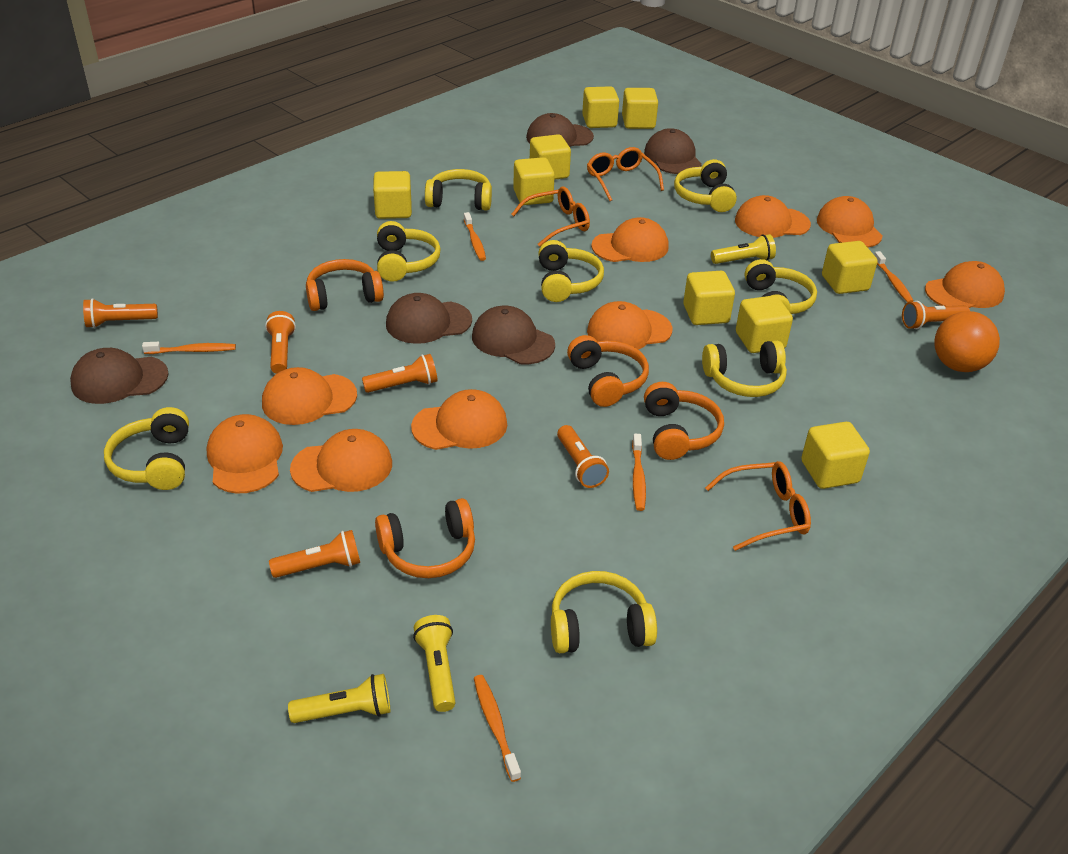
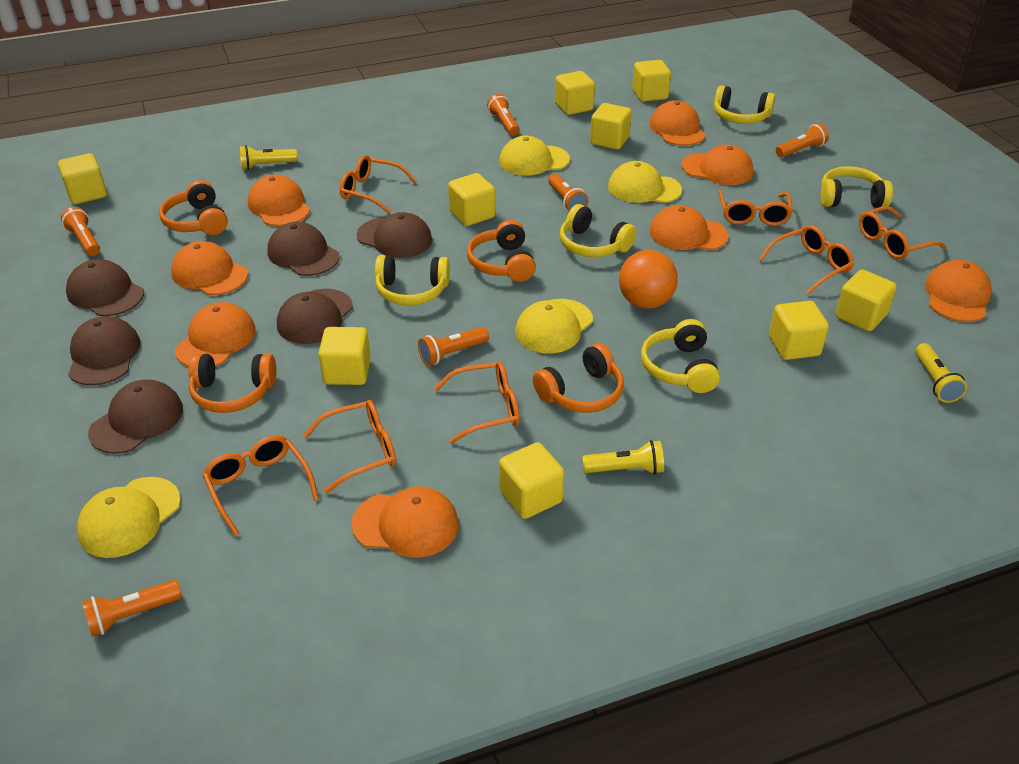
brown cap: [70,348,168,404] [386,293,472,344] [472,305,555,364] [526,113,594,147] [644,128,702,174] = 5 -> [66,259,144,316] [68,316,141,386] [88,379,183,454] [267,222,340,276] [277,289,353,344] [357,212,432,258] = 6
orange cap: [207,414,283,494] [262,367,357,425] [290,429,392,492] [411,389,507,450] [587,301,673,350] [591,217,669,262] [735,195,811,238] [817,196,883,248] [925,261,1005,308] = 9 -> [171,241,248,295] [175,302,256,367] [248,175,310,226] [351,487,459,558] [649,100,706,146] [650,205,729,250] [681,145,753,185] [925,260,992,322] = 8
orange glasses: [511,187,590,247] [587,147,664,201] [705,461,811,551] = 3 -> [203,435,319,536] [303,400,396,493] [340,155,416,213] [434,361,520,444] [718,190,793,226] [759,225,854,295] [859,206,946,259] = 7
orange toothbrush: [142,342,236,354] [464,212,486,261] [474,675,521,782] [632,434,646,511] [874,251,914,303] = 5 -> none = 0
yellow cap: none = 0 -> [77,477,181,558] [499,136,570,176] [516,299,593,353] [608,161,682,203] = 4
yellow headphones: [104,407,189,490] [377,221,441,282] [425,169,492,211] [538,240,604,302] [551,571,657,653] [674,159,737,212] [702,341,787,397] [745,259,817,314] = 8 -> [375,255,450,306] [560,204,636,257] [641,319,720,393] [714,85,775,124] [821,166,893,208] = 5

